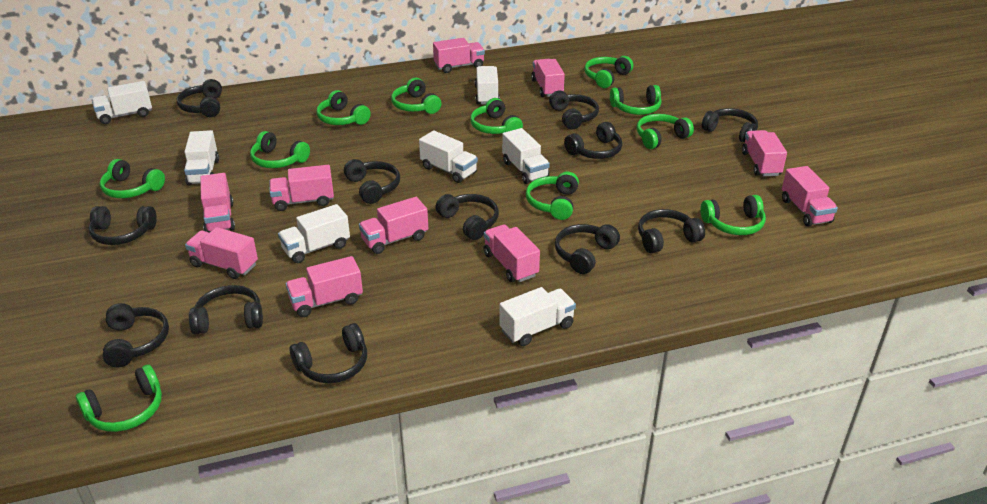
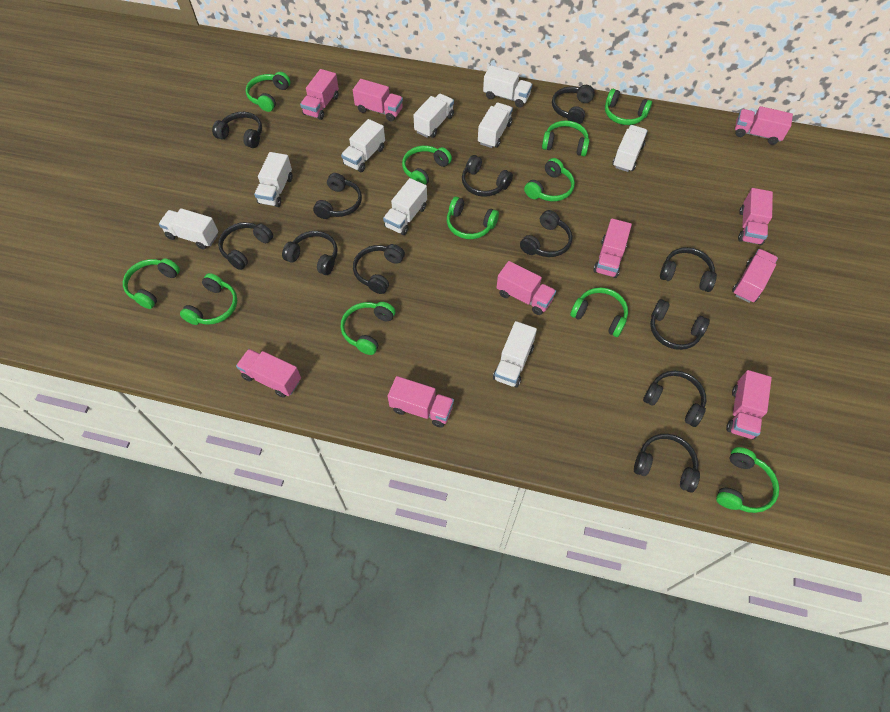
white truck: [92,81,152,124] [184,130,219,185] [278,204,350,263] [419,130,478,183] [475,66,500,105] [499,287,576,346] [502,128,550,184] = 7 -> [159,208,218,250] [254,152,293,207] [341,119,385,172] [383,178,427,235] [413,94,454,138] [478,103,513,148] [483,65,532,108] [493,321,537,388] [612,125,648,172] = 9

